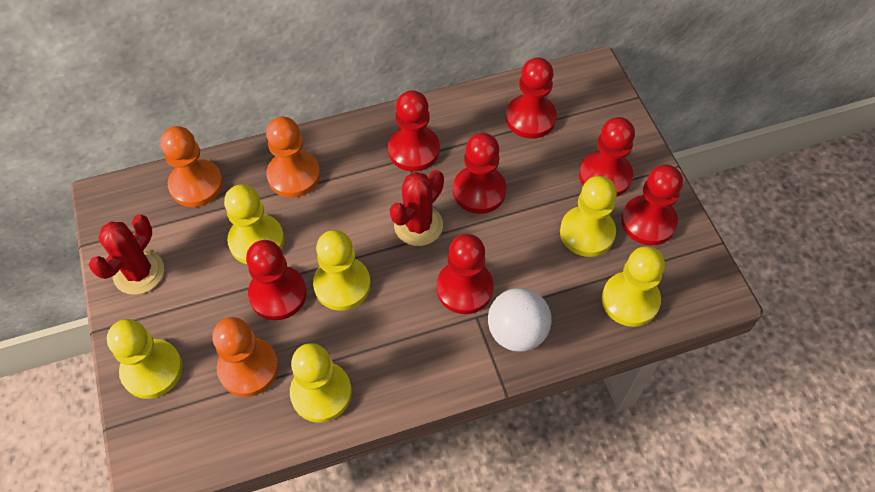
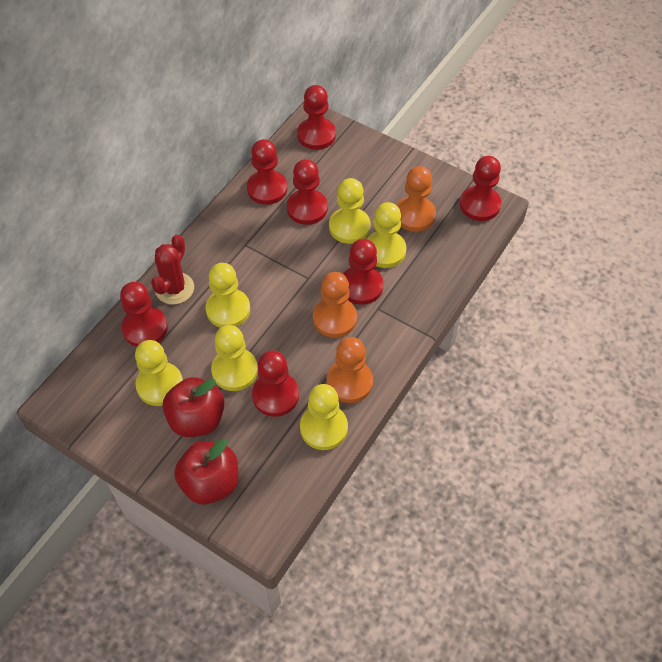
red apple: none = 0 -> [163,377,225,437] [174,439,238,505] = 2
red cactus: [89,215,164,295] [390,170,444,246] = 2 -> [151,234,194,304] = 1
white ball: [488,288,552,352] = 1 -> none = 0

